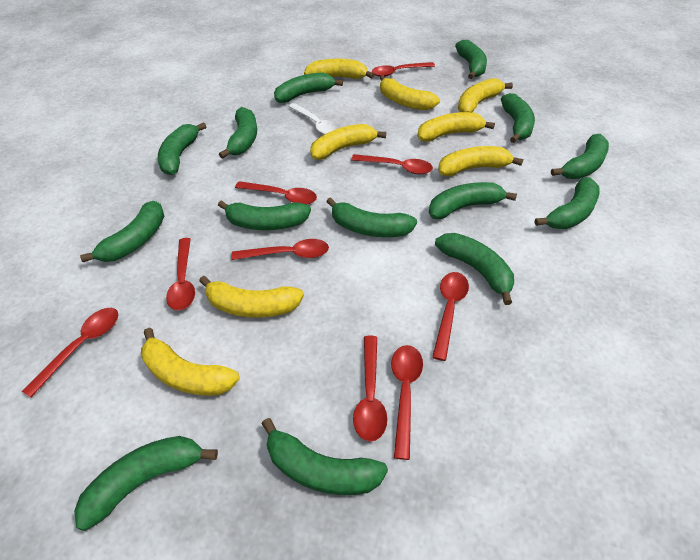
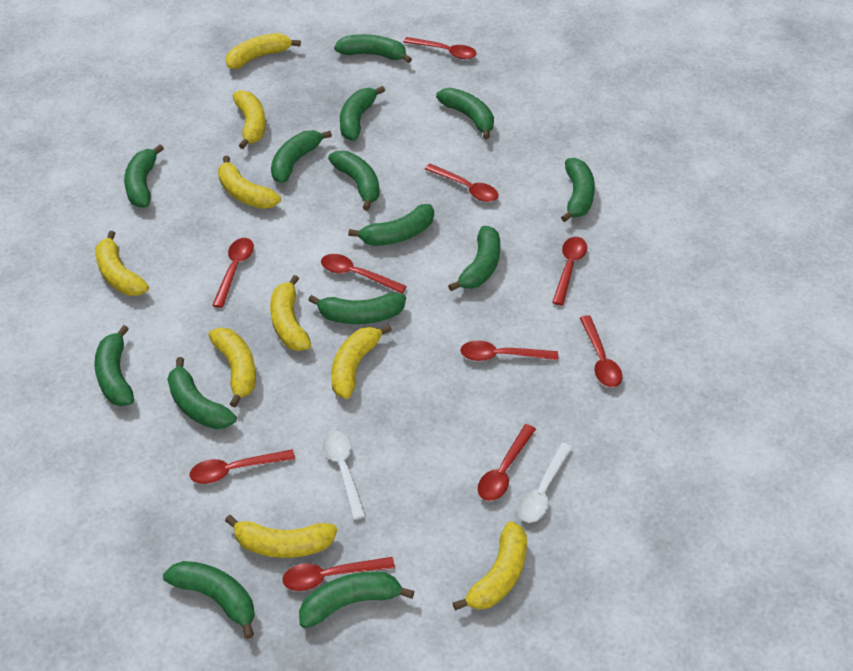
red spoon: [22,308,118,398] [166,238,195,310] [231,239,329,260] [235,181,317,205] [351,154,433,174] [353,336,387,442] [372,62,435,77] [391,345,423,460] [432,272,469,361] = 9 -> [190,449,295,484] [212,238,254,308] [282,557,395,591] [321,254,407,293] [403,37,477,59] [425,164,498,202] [460,340,558,361] [478,424,536,501] [552,237,587,305] [580,315,622,387] = 10
white spoon: [288,103,339,135] = 1 -> [322,431,366,520] [518,442,573,523] = 2
yellow banana: [141,328,240,396] [199,276,304,318] [304,59,375,79] [310,124,386,160] [380,75,440,110] [418,112,495,142] [438,146,523,176] [458,78,513,112] = 8 -> [95,231,149,296] [209,328,256,408] [218,156,281,209] [225,515,337,558] [226,33,301,69] [233,90,266,149] [270,275,311,351] [331,325,392,399] [453,521,527,610] = 9

